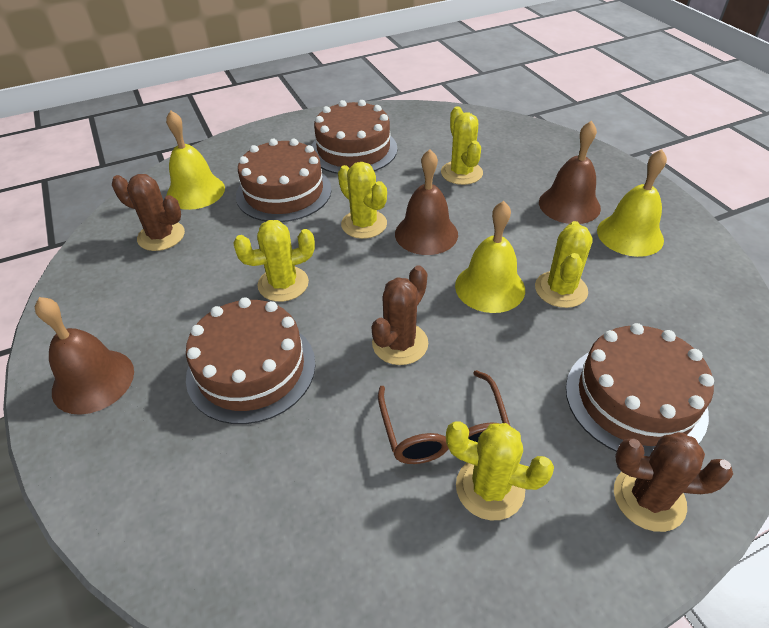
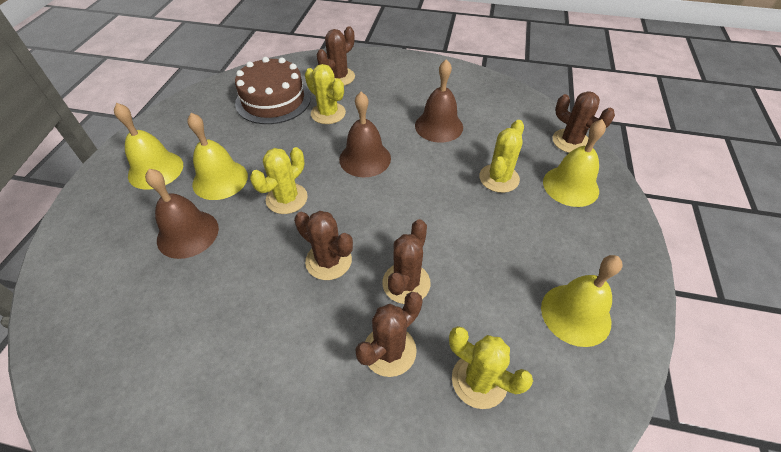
brown cactus: [112,174,185,251] [371,265,428,365] [614,432,733,532] = 3 -> [294,211,353,280] [316,26,355,86] [355,292,423,377] [382,219,431,304] [552,91,615,153] = 5
brown cake: [186,298,316,424] [236,139,332,222] [311,100,398,174] [566,323,714,456] = 4 -> [235,57,311,124] = 1
brown glasses: [378,370,510,464] = 1 -> none = 0
yellow bell: [166,110,225,210] [455,201,525,313] [597,149,667,257] = 3 -> [114,103,183,190] [187,113,248,200] [541,255,623,347] [543,119,606,207] = 4
yellow cactus: [233,220,315,302] [338,162,387,239] [441,106,483,185] [446,421,554,520] [535,221,593,308] = 5 -> [250,147,308,214] [305,64,346,124] [449,326,533,409] [479,120,524,193] = 4

